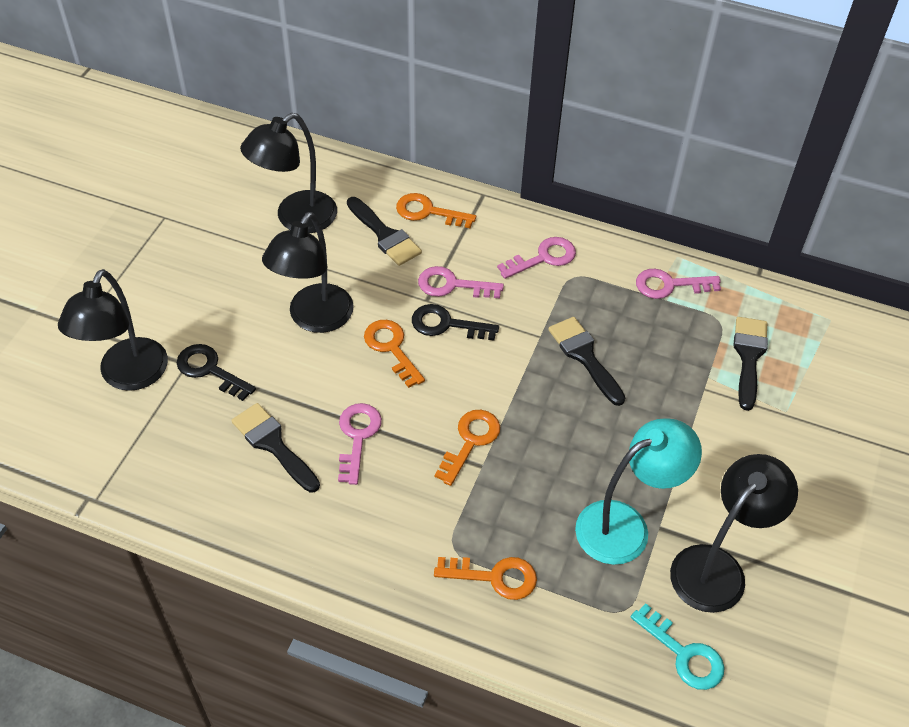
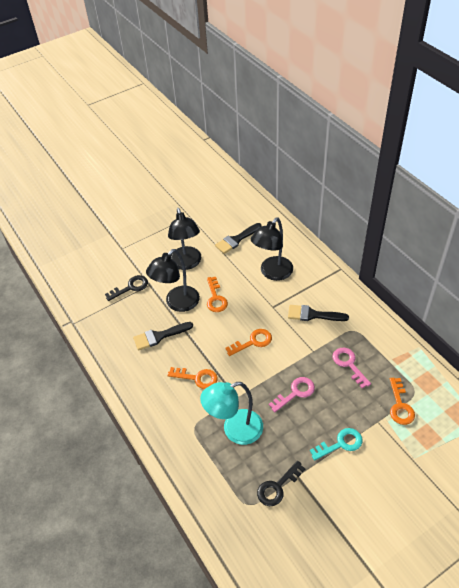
black brush: [231,403,320,492] [347,197,422,266] [548,317,625,406] [733,317,768,411] = 4 -> [133,322,193,350] [215,223,262,254] [288,305,349,321] = 3
black lamp: [58,269,168,391] [240,113,337,233] [262,212,354,333] [670,454,798,613] = 4 -> [146,249,200,312] [168,208,201,270] [251,218,293,281] = 3
pink key: [338,403,382,485] [418,266,504,299] [497,237,576,279] [636,269,721,299] = 4 -> [269,377,315,412] [333,348,371,388] = 2

